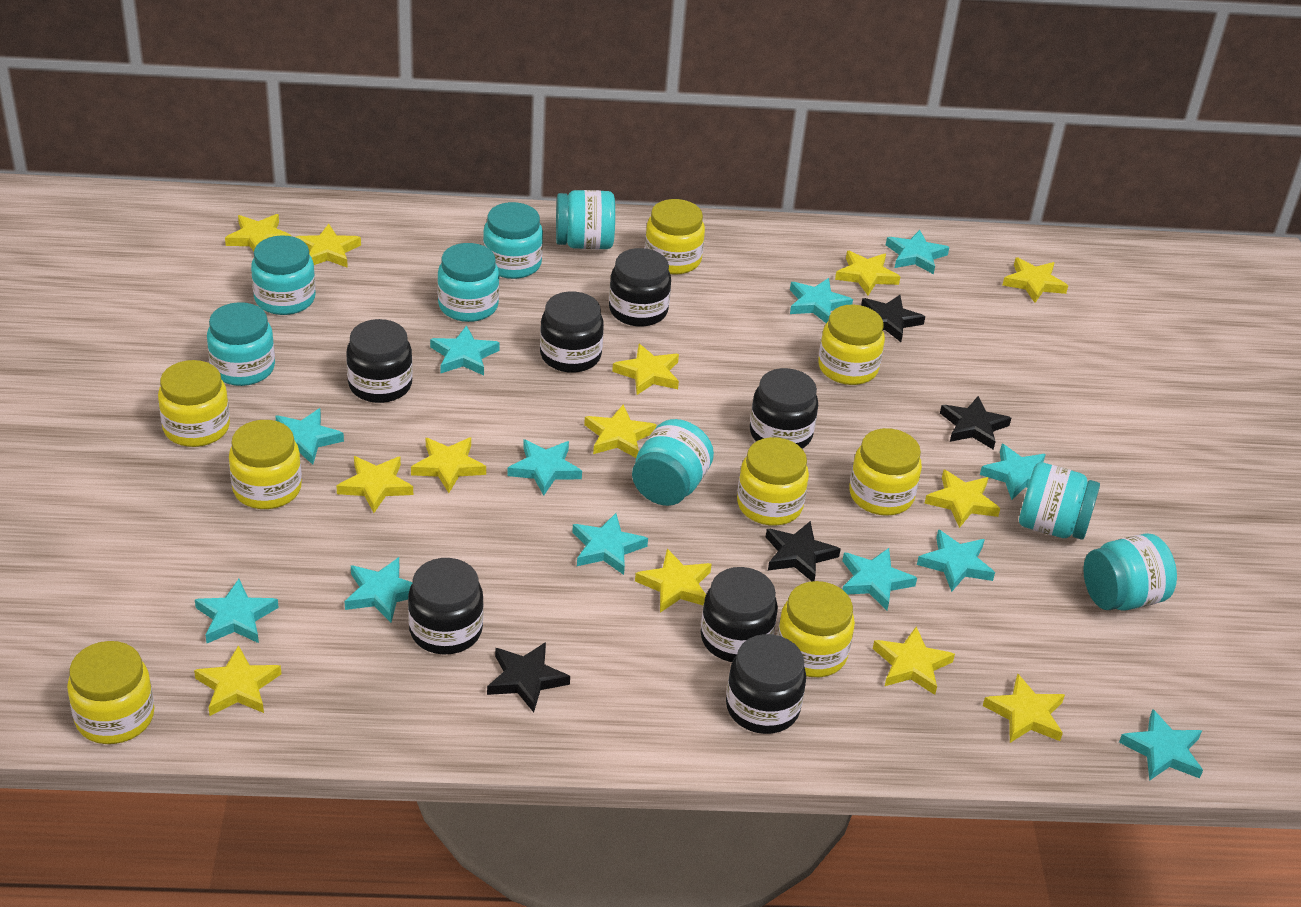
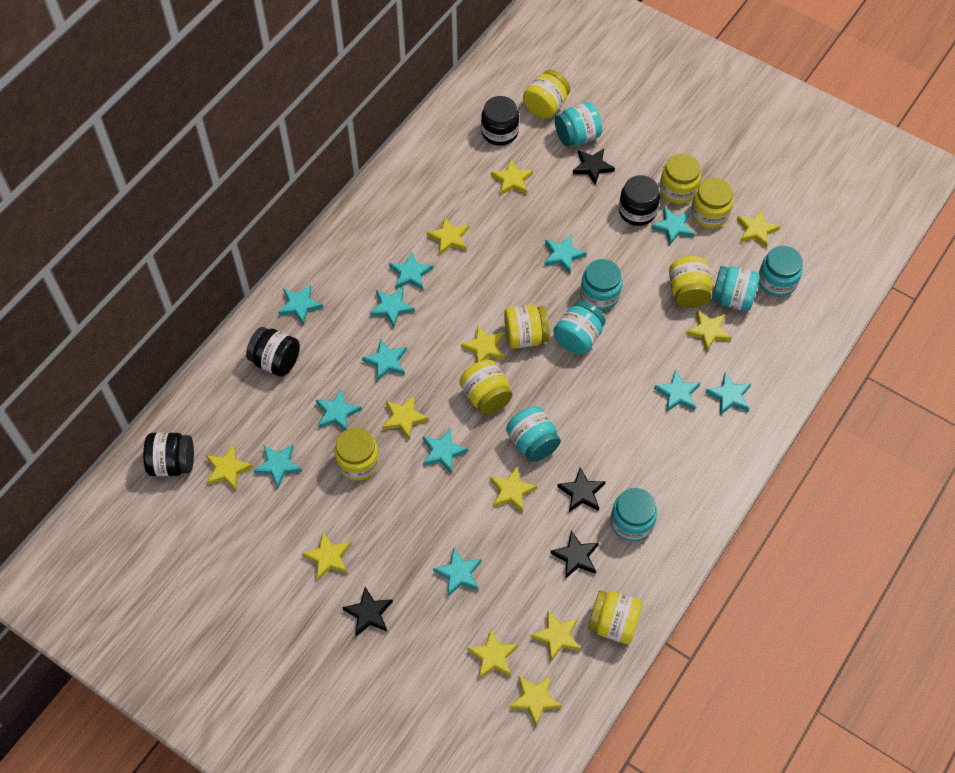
black jar: [346,319,413,403] [408,558,484,655] [540,291,604,373] [609,248,671,327] [701,567,778,662] [726,634,806,734] [750,368,818,448] = 7 -> [143,432,194,476] [246,327,300,377] [481,96,519,146] [619,175,660,226] = 4
turquoise jar: [207,302,275,386] [251,235,316,315] [437,243,499,322] [483,202,543,279] [556,190,615,249] [632,419,714,506] [1019,462,1100,540] [1083,533,1177,611] = 8 -> [506,406,561,462] [553,301,606,354] [555,102,602,147] [580,259,623,311] [611,488,657,542] [712,266,760,311] [759,246,803,297] = 7
yellow star: [194,645,281,716] [225,214,291,251] [296,224,361,268] [336,456,413,513] [411,437,486,493] [584,404,656,458] [612,344,679,395] [635,549,712,613] [835,251,900,296] [873,626,955,695] [924,470,1000,528] [983,674,1065,743] [1003,257,1068,303] = 13 -> [206,445,253,490] [302,532,351,581] [382,396,429,439] [427,217,469,255] [461,325,504,362] [467,629,518,679] [490,466,537,513] [491,159,533,196] [509,676,562,726] [531,611,580,661] [685,310,731,352] [737,210,780,248] = 12

